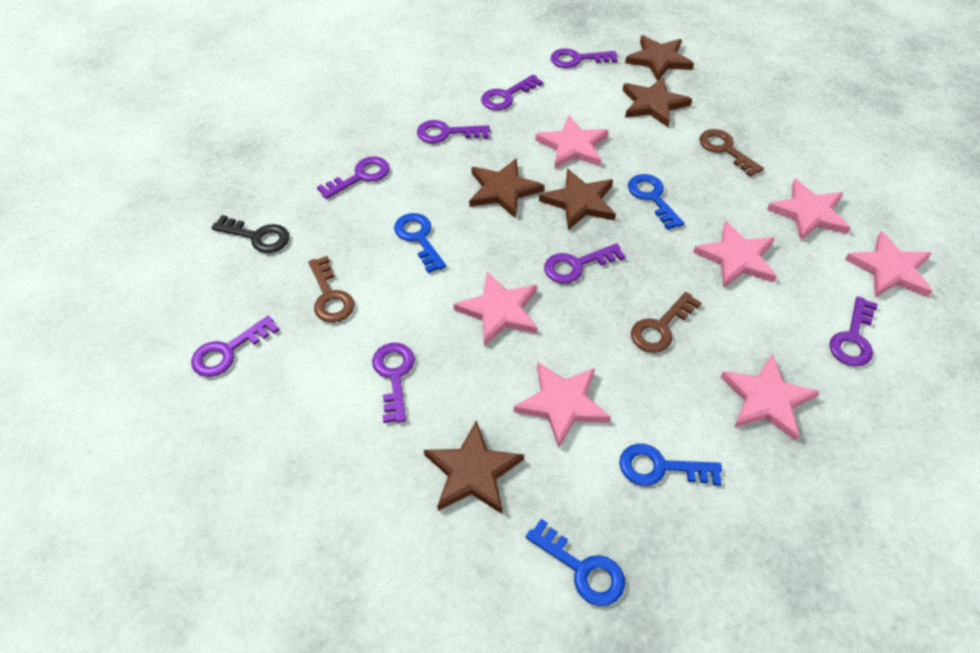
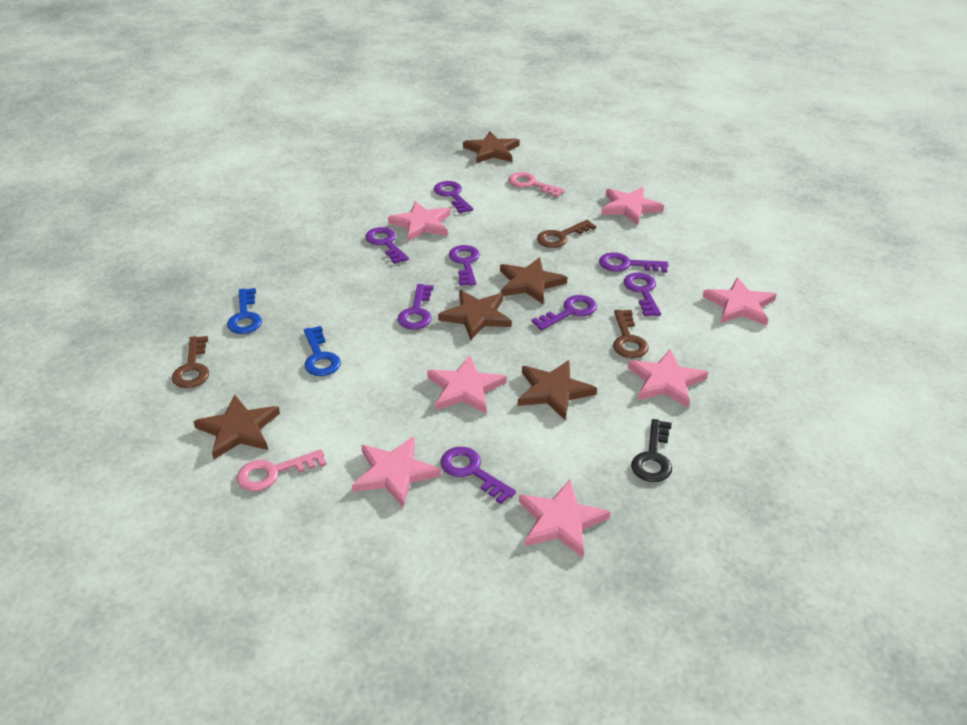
blue key: [394,213,446,273] [526,519,625,606] [619,444,722,486] [628,174,684,230] = 4 -> [227,288,262,334] [304,326,341,376] = 2
pink key: none = 0 -> [237,449,327,491] [508,172,565,197] = 2

